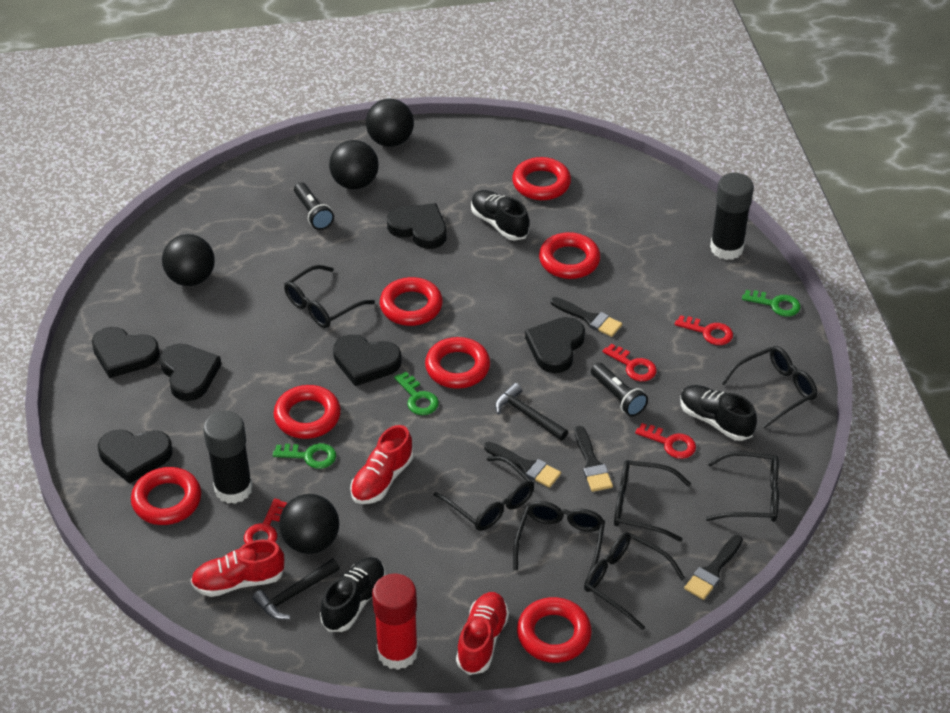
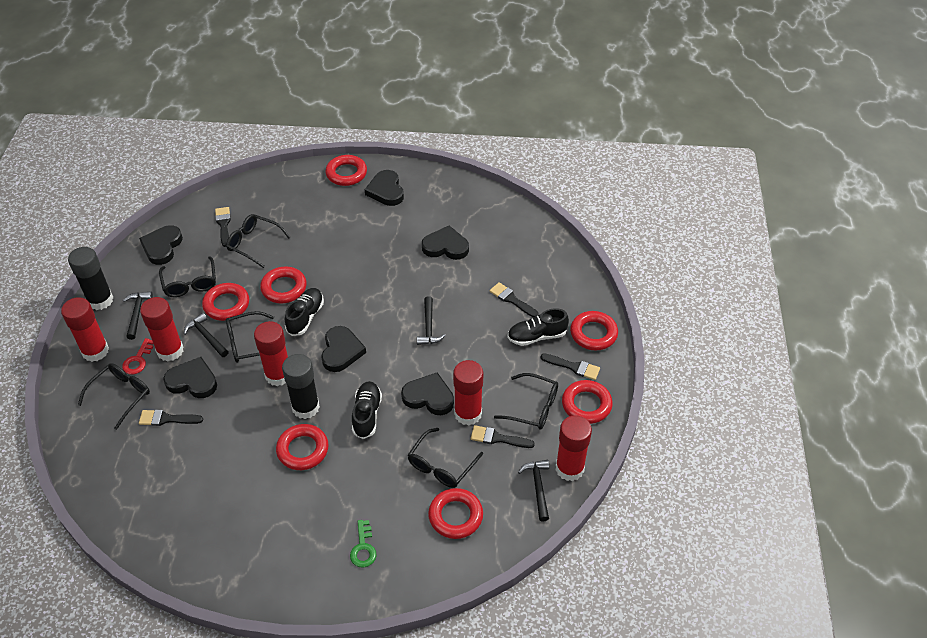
black ball: [162,234,215,286] [279,494,339,554] [329,140,379,189] [366,99,414,147] = 4 -> none = 0
black brush: [484,442,561,488] [550,297,622,337] [575,426,613,492] [684,535,743,600] = 4 -> [139,410,203,426] [215,207,231,247] [471,425,535,448] [490,282,539,317] [540,353,600,380] = 5
black flashlight: [294,182,334,230] [591,363,648,416] = 2 -> none = 0
black glasses: [284,265,375,328] [434,456,534,531] [513,501,605,573] [584,532,685,630] [614,460,691,542] [706,451,779,522] [721,346,817,429] = 7 -> [78,363,150,430] [159,257,216,297] [226,214,291,268] [226,311,274,363] [408,428,483,488] [494,373,558,430] = 6
black hammer: [252,558,340,620] [495,383,568,441] = 2 -> [123,291,153,340] [184,313,229,357] [417,296,446,345] [518,460,549,522] = 4
green key: [273,443,336,469] [394,372,439,415] [742,290,801,317] = 3 -> [350,520,377,567] = 1
red glue stick: [372,573,418,670] = 1 -> [61,297,109,362] [140,297,183,361] [254,321,288,386] [453,360,484,426] [556,415,592,481] = 5
red key: [244,498,287,544] [602,344,657,381] [635,423,696,459] [675,315,733,345] = 4 -> [122,338,153,374] = 1
red shoe: [191,539,285,597] [350,425,414,504] [456,592,509,675] = 3 -> none = 0

